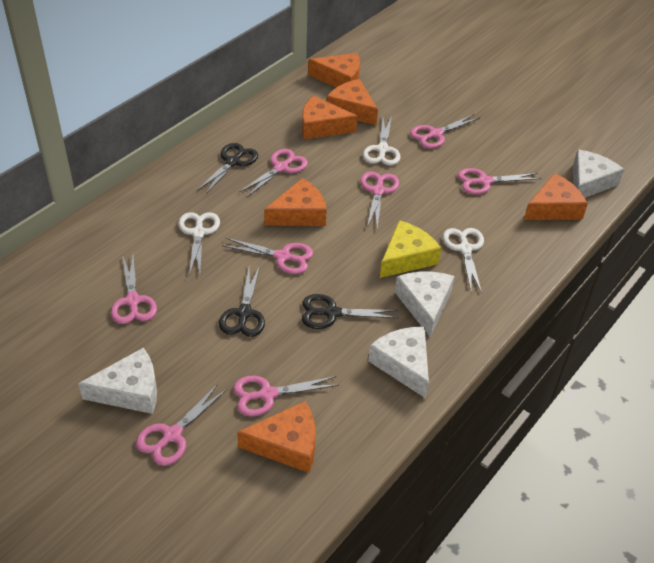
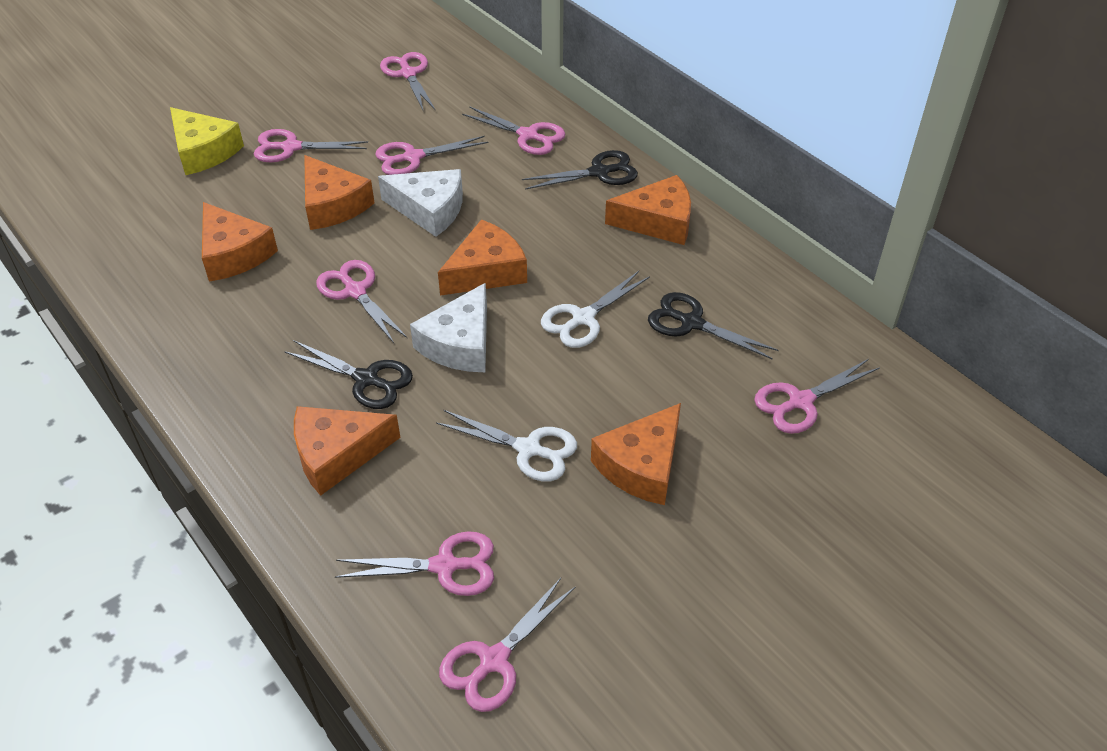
white cheese: [78,348,157,414] [368,327,429,398] [395,272,455,337] [573,149,624,198] = 4 -> [378,169,463,237] [410,283,487,372] = 2
white scissors: [178,212,220,275] [363,116,401,166] [443,228,484,293] = 3 -> [436,410,577,482] [541,271,650,348] = 2

